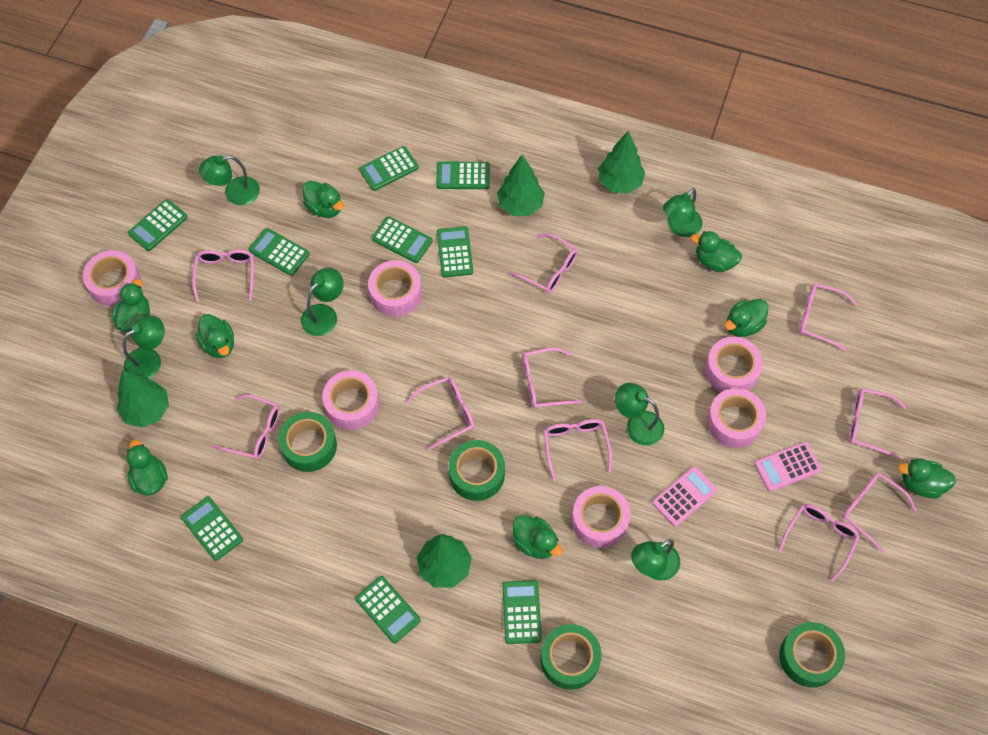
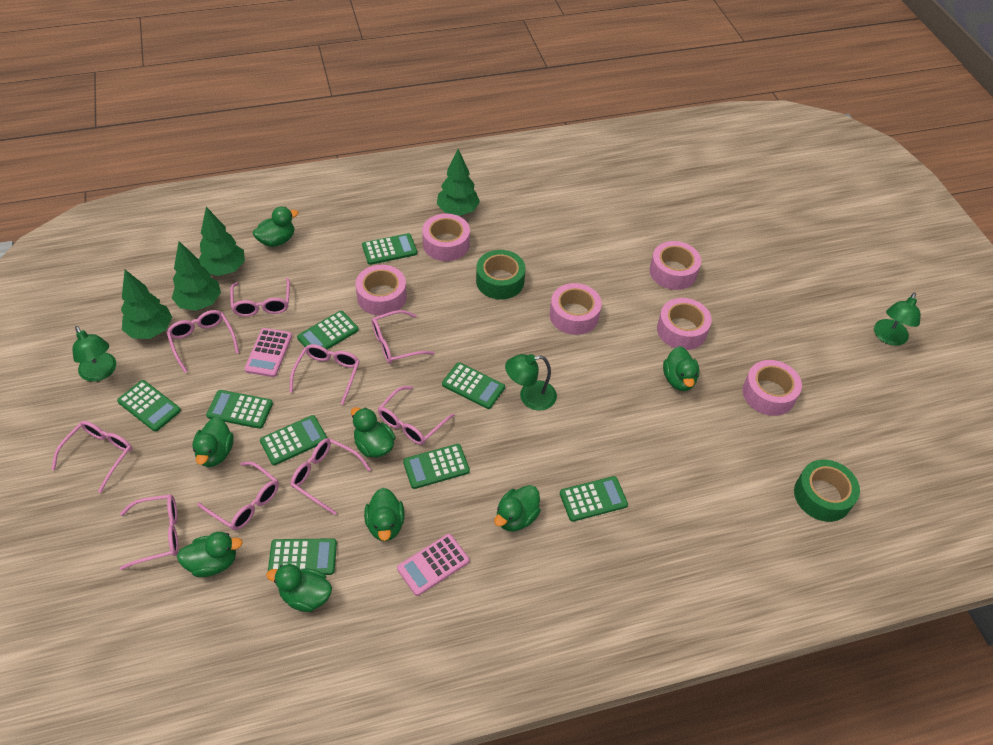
green lamp: [123,315,165,379] [199,155,260,205] [301,268,344,336] [615,383,664,446] [631,539,680,581] [663,188,702,237] = 6 -> [72,326,116,382] [505,354,557,411] [874,293,921,346] = 3
green tape: [278,412,337,472] [449,440,505,501] [540,624,602,690] [779,622,845,687] = 4 -> [476,250,525,300] [794,460,860,522] = 2
pink glasses: [192,249,254,302] [212,394,280,460] [406,377,474,450] [509,234,578,293] [522,348,582,409] [544,419,612,481] [778,504,860,582] [799,283,857,351] [842,473,916,553] [849,388,906,458] = 10 -> [52,421,132,493] [120,494,178,570] [167,310,239,373] [198,461,279,530] [230,278,290,317] [290,344,360,405] [291,438,371,515] [372,310,435,364] [378,386,455,445] = 9

